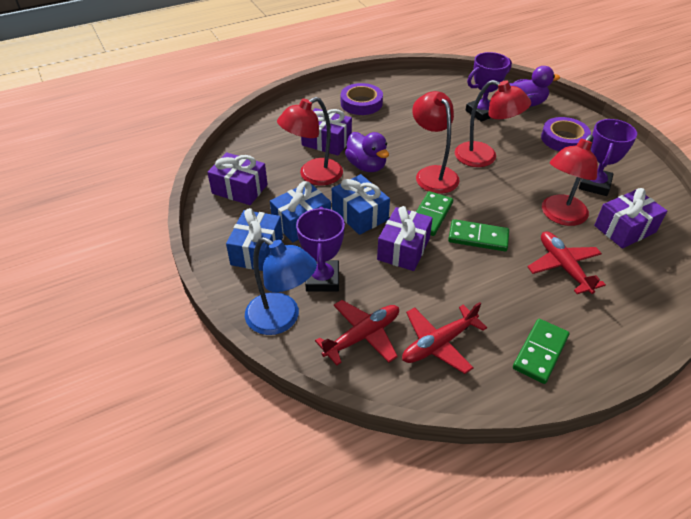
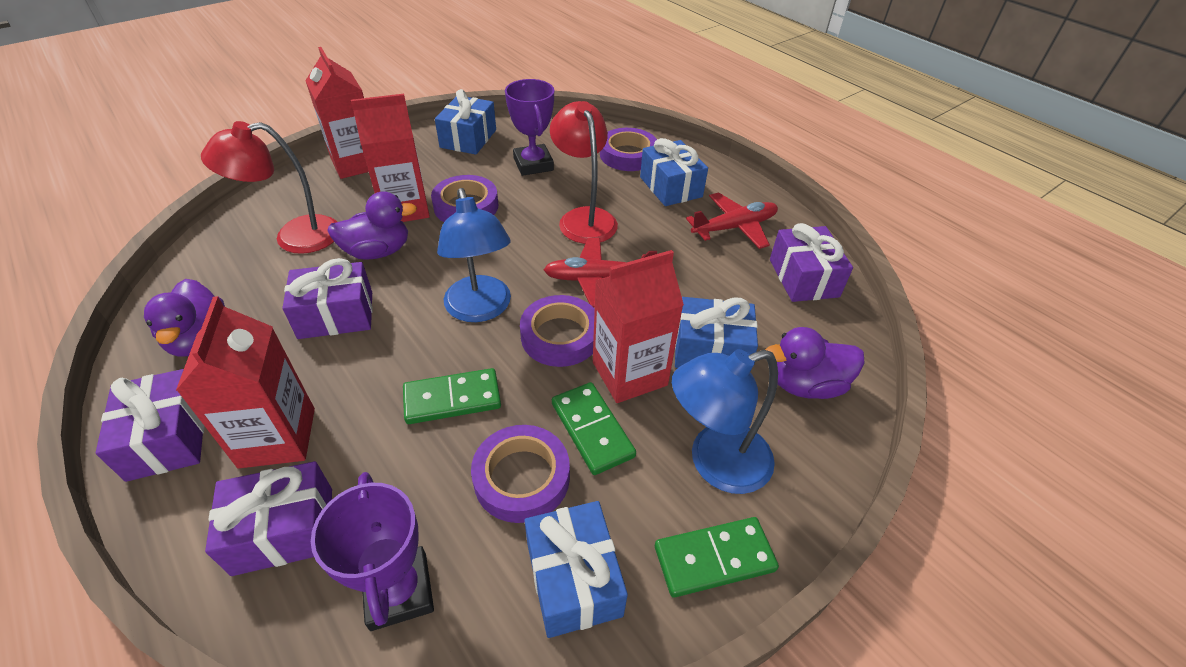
blue gift: [226,208,283,271] [270,181,331,242] [332,174,390,235] = 3 -> [435,89,496,155] [524,501,628,638] [640,138,708,206] [675,297,758,368] = 4
blue lamp: [245,237,317,335] = 1 -> [437,188,511,322] [672,349,778,494] = 2
purple duck: [345,132,389,172] [509,66,560,107] = 2 -> [144,279,225,357] [327,191,417,260] [765,327,864,399] = 3
purple tape: [341,83,383,115] [541,117,591,151] = 2 -> [431,175,498,222] [471,425,570,523] [520,295,595,367] [600,128,657,171] = 4
purple trophy: [296,207,345,292] [466,52,512,122] [579,119,637,196] = 3 -> [311,472,434,631] [505,79,554,176] = 2
red carton: none = 0 -> [176,296,315,468] [305,47,369,179] [351,94,430,222] [593,250,684,403] = 4
red lamp: [277,97,343,186] [412,91,460,194] [455,80,531,167] [542,135,598,226] = 4 -> [201,121,337,254] [550,101,618,244] = 2
red plane: [315,300,399,365] [402,302,487,374] [528,231,606,294] = 3 -> [544,238,657,307] [686,193,778,249] = 2

